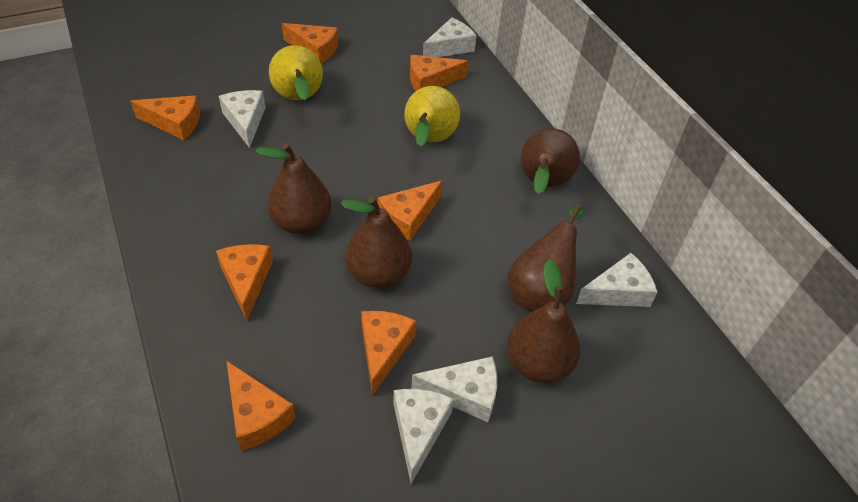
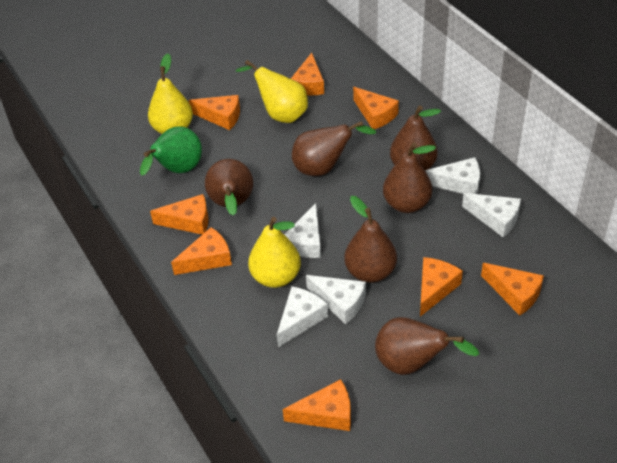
brown pear: [256,143,331,234] [340,197,412,288] [507,260,581,383] [508,204,584,312] [521,128,580,194] = 5 -> [205,159,253,216] [292,121,377,176] [344,196,397,283] [375,317,479,375] [383,142,436,213] [390,105,441,170] = 6
green pear: none = 0 -> [140,126,202,176] = 1
orange cheese: [130,95,200,140] [216,244,273,320] [226,361,296,451] [282,23,339,64] [361,311,416,396] [378,181,442,241] [410,55,468,91] = 7 -> [150,194,208,235] [171,227,232,275] [189,95,240,130] [283,379,351,431] [291,53,324,96] [353,87,399,129] [420,257,463,317] [481,263,544,315] = 8
yellow pear: [269,45,323,100] [404,86,460,147] = 2 -> [148,53,193,134] [236,60,308,123] [248,217,301,288] = 3

